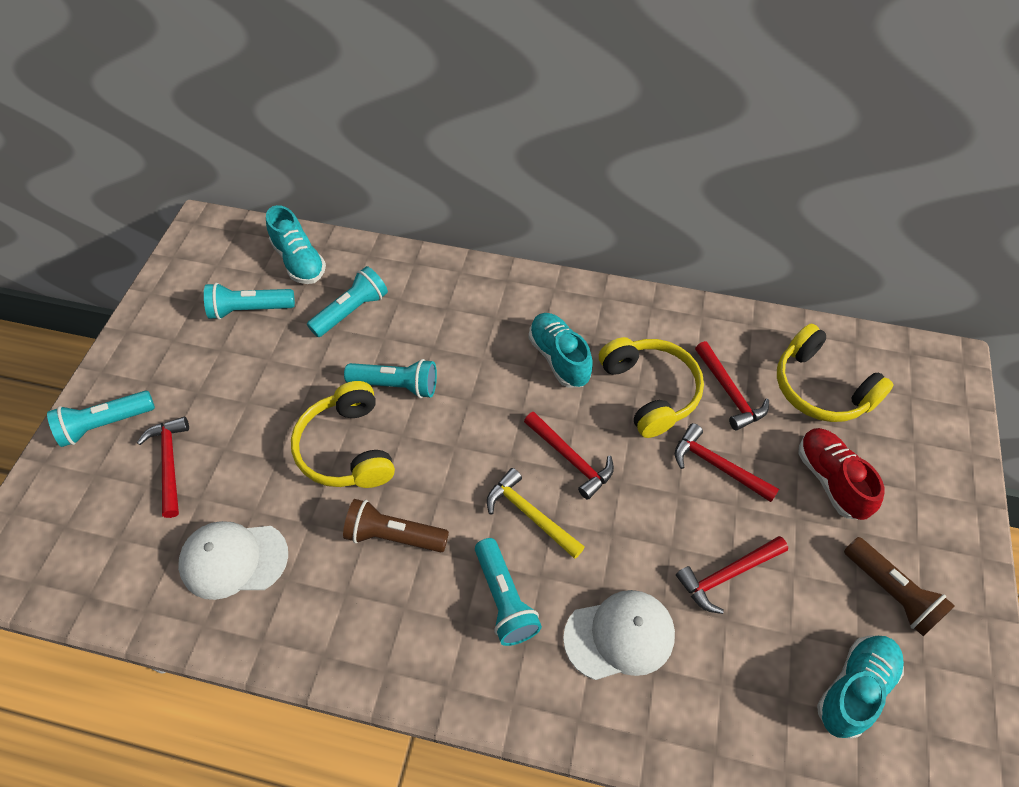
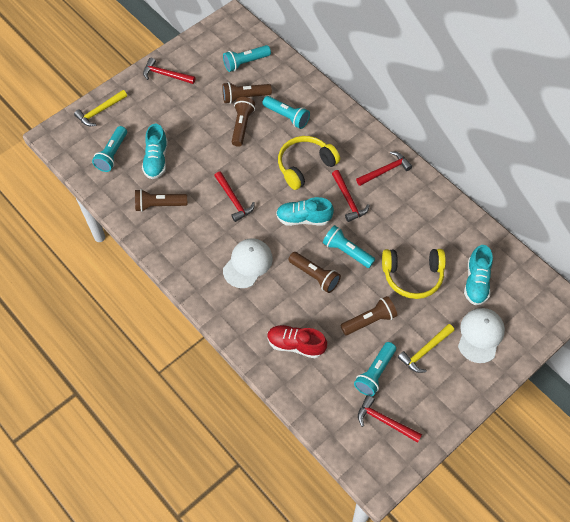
brown flashlight: [343,499,449,552] [844,537,955,636] = 2 -> [135,189,187,212] [222,82,272,104] [232,97,255,147] [288,252,341,293] [340,296,397,335] = 5
yellow hammer: [487,468,585,559] = 1 -> [74,90,127,126] [398,324,454,373] = 2
yellow headphones: [291,381,395,488] [599,337,704,438] [777,324,894,422] = 3 -> [278,136,340,190] [382,249,446,299] = 2

